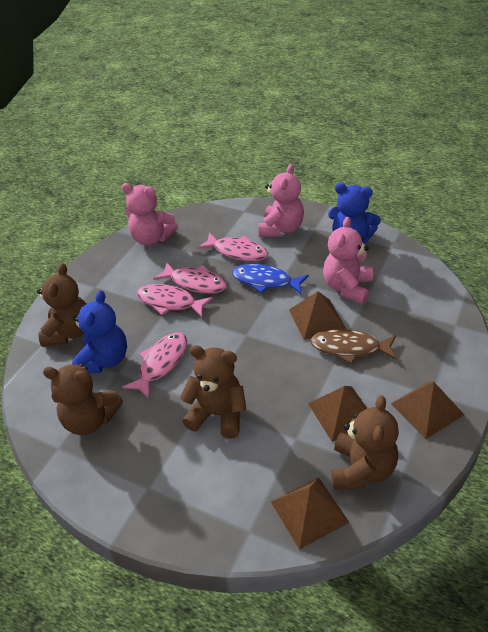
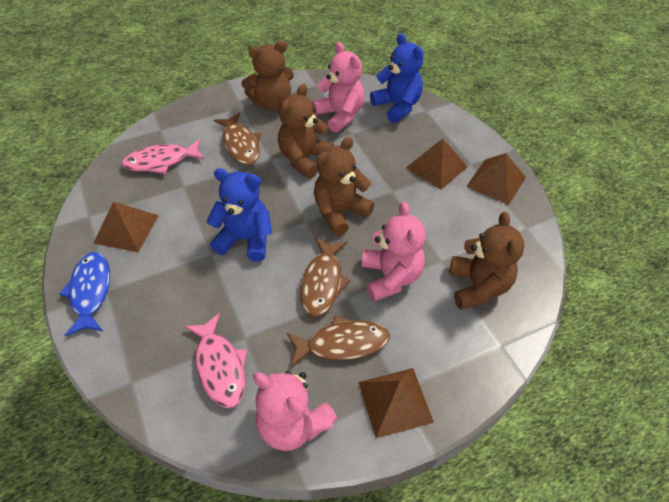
brown fish: [310,329,396,364] = 1 -> [214,113,261,165] [287,316,390,367] [300,237,351,317] = 3
pink fish: [122,332,187,399] [137,284,213,317] [153,262,227,294] [197,232,268,262] = 4 -> [122,139,205,174] [184,313,247,408] = 2

